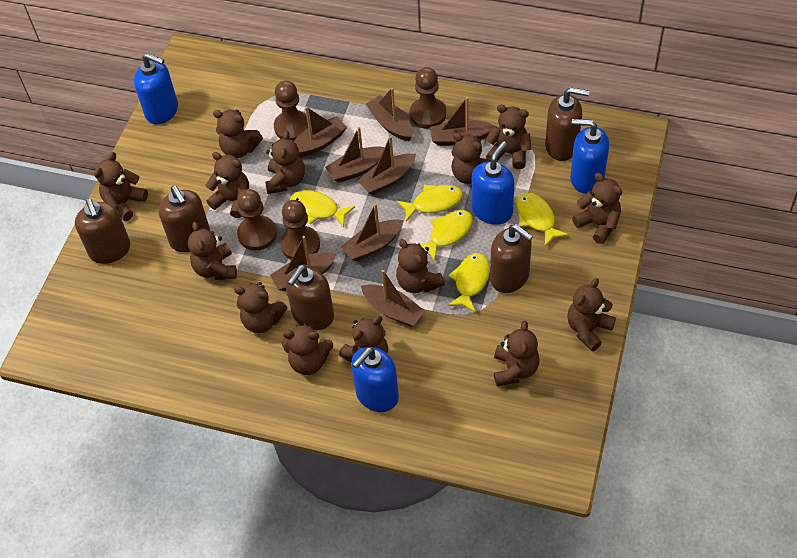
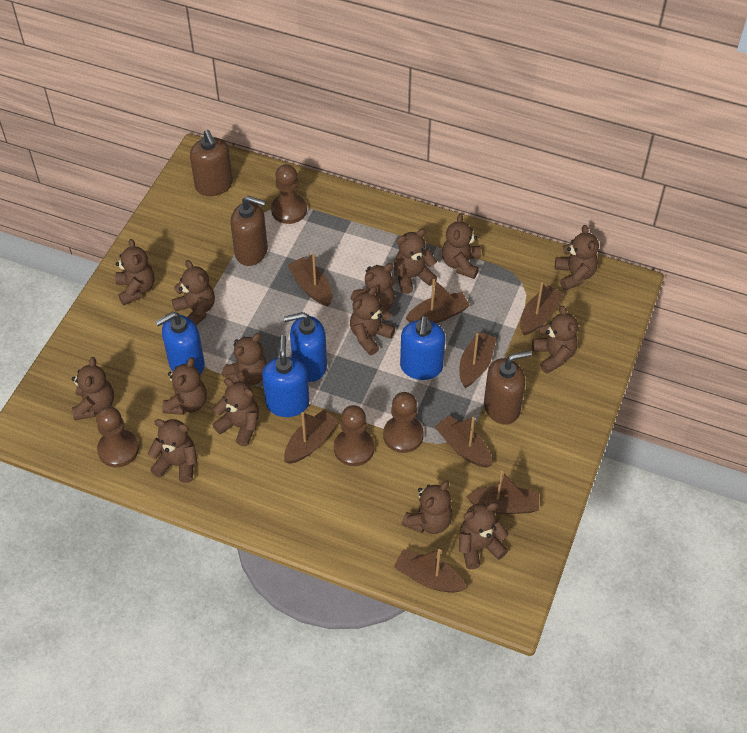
brown soap dispenser: [75,198,130,264] [159,186,210,252] [285,264,334,330] [490,224,533,293] [545,87,590,161] = 5 -> [190,130,233,196] [230,196,268,266] [484,351,531,425] = 3
brown teddy bear: [94,152,148,221] [188,222,237,280] [206,152,249,218] [213,109,263,158] [234,282,288,333] [265,130,305,194] [282,323,333,375] [339,316,388,362] [396,239,445,293] [451,133,490,184] [486,105,531,169] [494,321,540,387] [567,278,616,351] [572,173,622,244] = 14 -> [72,357,114,420] [115,239,154,305] [148,419,197,483] [162,357,207,415] [172,260,215,326] [213,378,259,446] [222,333,267,385] [350,263,395,310] [350,286,395,355] [394,229,437,294] [402,481,453,534] [442,214,481,279] [459,502,508,569] [532,305,578,374] [555,225,599,291] = 15
yellow fish: [290,190,355,228] [396,185,463,222] [420,210,473,262] [447,253,490,313] [516,192,569,246] = 5 -> none = 0

